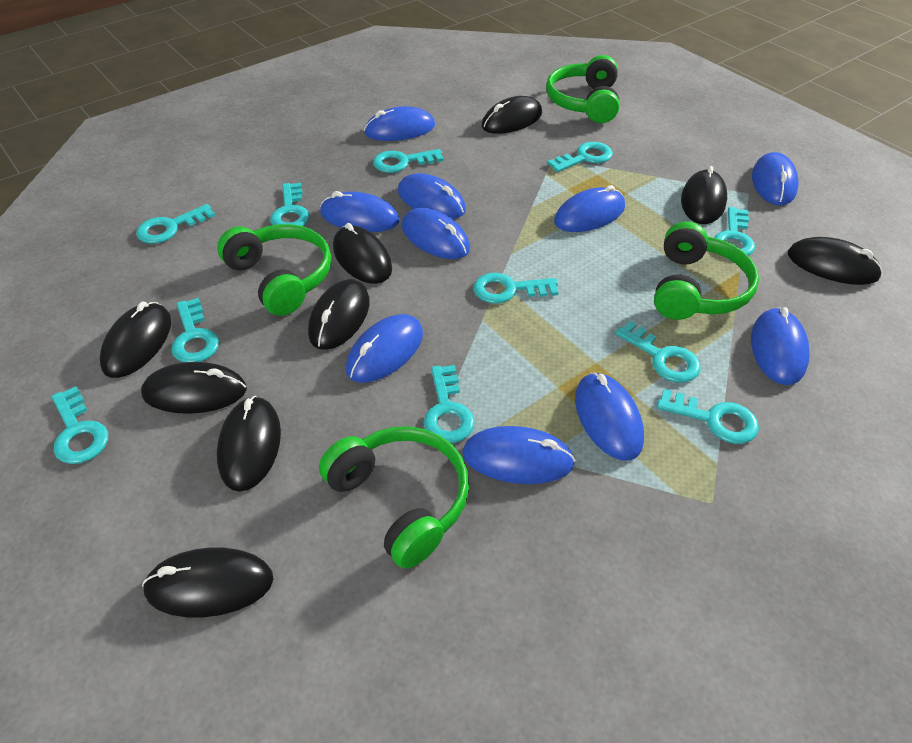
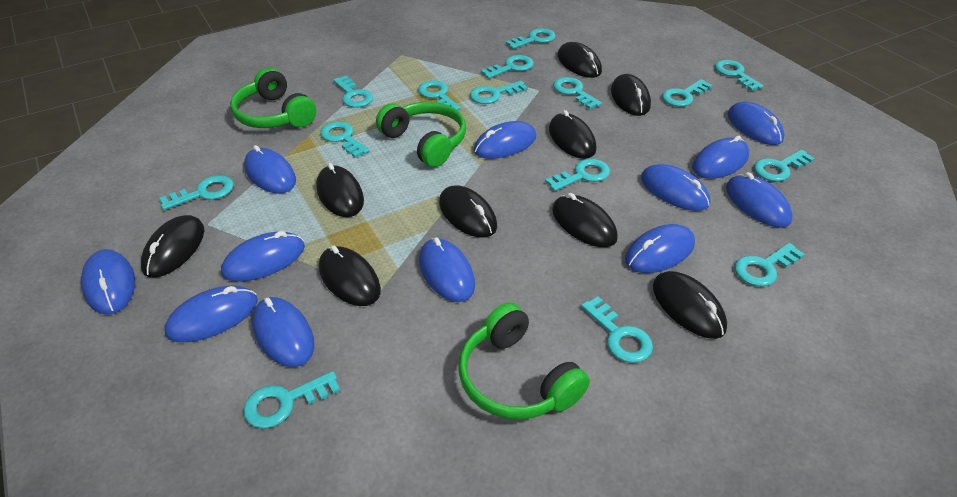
blue mouse: [320,191,400,232] [346,314,423,383] [364,106,435,141] [398,173,466,219] [402,208,470,259] [462,426,575,484] [554,185,625,232] [575,372,644,461] [751,307,810,385] [752,152,799,205] = 10 -> [81,249,135,315] [165,286,258,342] [221,231,305,282] [244,145,296,193] [252,297,314,367] [419,237,475,302] [474,121,536,159] [625,224,695,273] [641,164,710,211] [692,136,749,179] [726,172,793,228] [728,101,784,145] = 12
green headphones: [217,224,331,316] [319,426,469,569] [546,55,620,123] [654,221,759,320] = 4 -> [230,68,316,128] [376,102,466,167] [458,303,590,419] = 3
turquoise key: [51,386,108,464] [136,204,215,244] [171,298,219,362] [270,183,310,226] [373,149,444,173] [424,365,475,443] [474,273,559,304] [547,142,613,172] [616,321,700,383] [657,389,759,444] [714,207,755,256] = 11 -> [159,175,234,210] [243,371,340,429] [320,121,369,158] [333,75,373,108] [418,80,461,111] [470,81,528,104] [481,55,534,79] [506,28,556,49] [545,159,610,191] [553,77,602,109] [581,296,653,363] [662,79,712,107] [715,60,764,91] [735,243,805,287] [754,150,815,182] = 15

